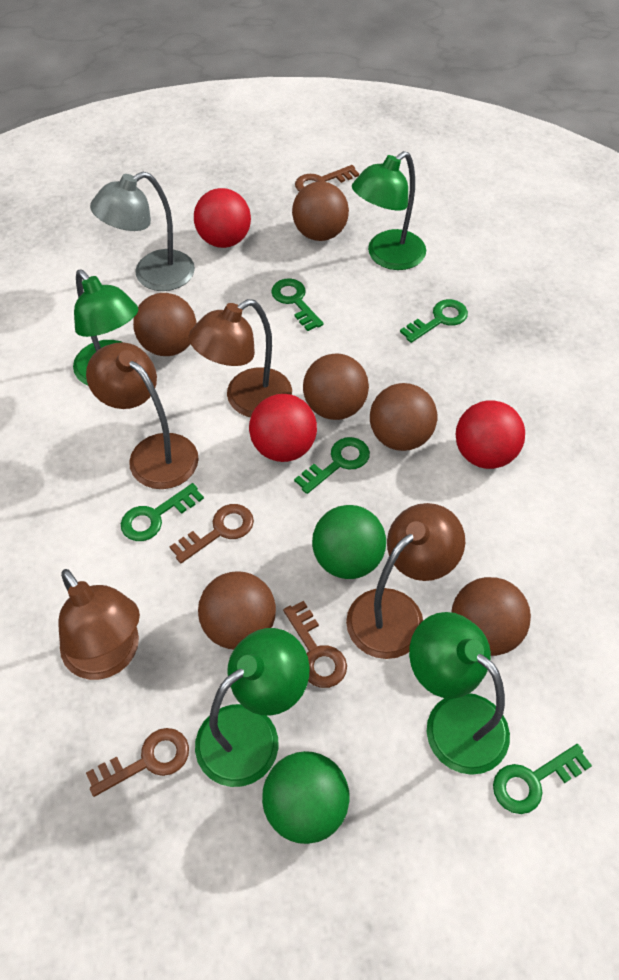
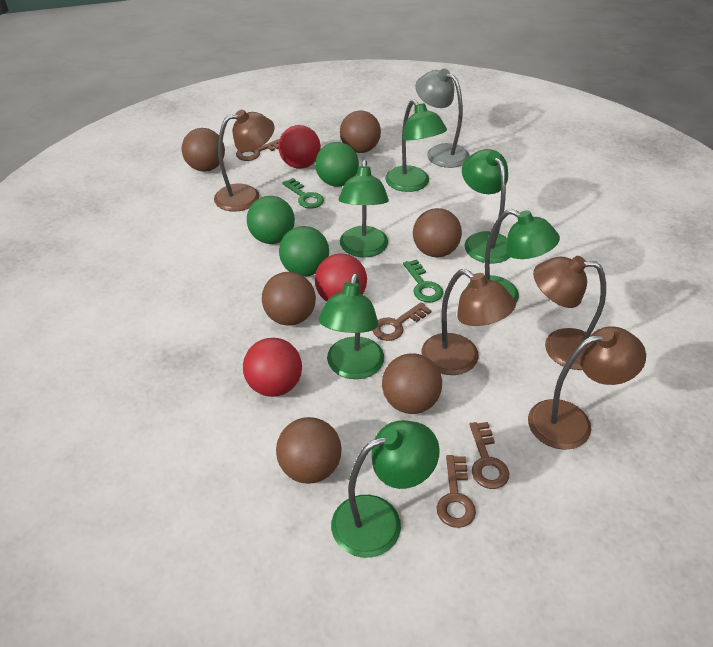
green ball: [262,751,350,844] [312,505,386,579] = 2 -> [247,196,295,244] [279,226,329,277] [315,142,359,187] = 3
green key: [121,483,204,541] [271,278,324,331] [294,437,370,494] [400,299,468,343] [493,744,592,814] = 5 -> [282,178,324,209] [403,259,443,302] = 2
green lamp: [73,270,138,386] [195,628,310,787] [352,151,426,270] [409,612,510,775] = 4 -> [318,273,384,379] [331,420,440,558] [339,160,389,257] [385,99,447,192] [462,149,510,263] [467,209,560,303] = 6

